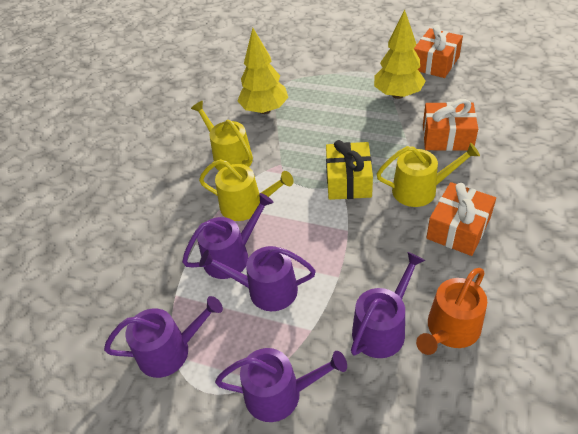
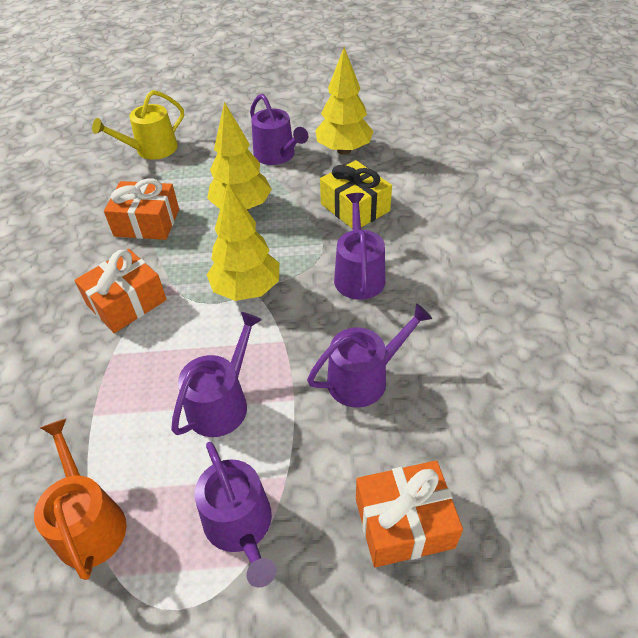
yellow tree: [238,28,288,114] [374,10,426,99] = 2 -> [207,102,272,211] [207,183,279,301] [315,47,374,155] = 3
yellow watering can: [191,101,253,171] [199,159,293,221] [377,143,480,207] = 3 -> [92,90,184,160] = 1

